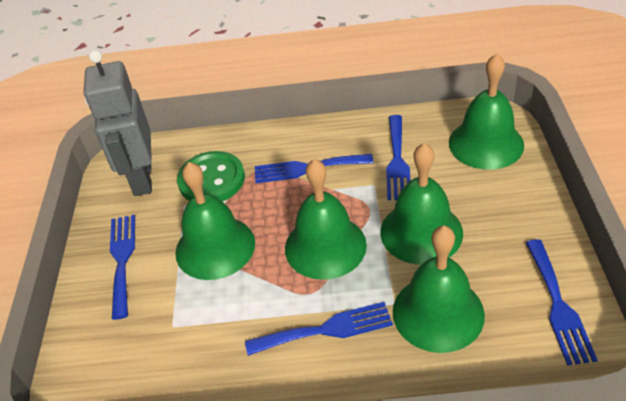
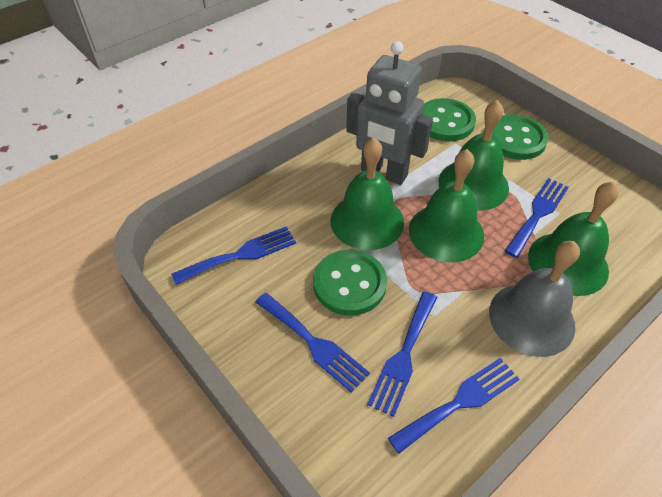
green bell: [175,162,255,280] [285,159,367,280] [380,143,463,265] [393,226,485,353] [449,54,524,170] = 5 -> [330,137,404,250] [409,149,484,262] [438,100,509,211] [528,181,619,296] = 4
green button: [177,151,245,201] = 1 -> [313,250,387,316] [423,98,476,141] [492,115,548,160] = 3
grey bell: none = 0 -> [489,241,580,357] = 1

